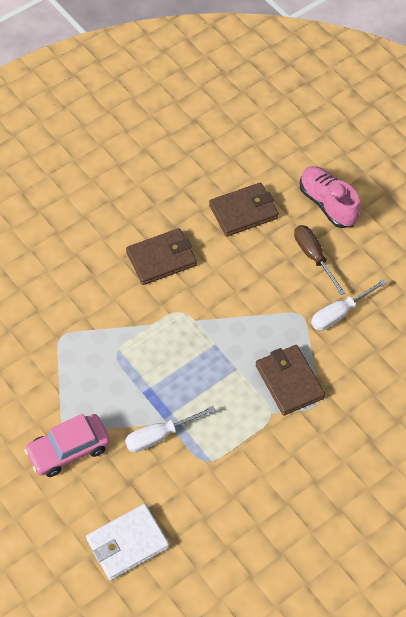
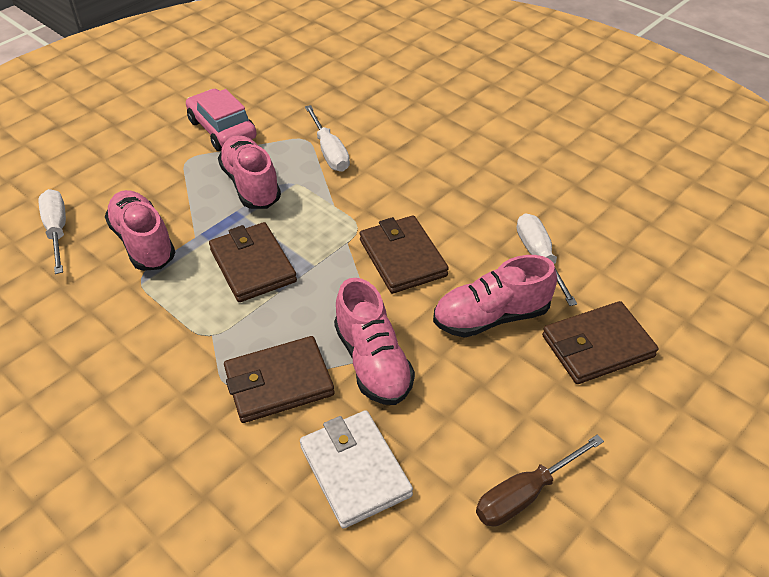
brown wallet: [126,228,197,285] [209,182,279,237] [256,345,325,416] = 3 -> [209,222,297,302] [224,336,334,423] [360,215,449,294] [542,301,658,384] = 4
pink shoe: [300,166,360,228] = 1 -> [105,190,176,271] [218,135,281,209] [334,278,415,405] [433,255,557,338] = 4
white screwdriver: [125,406,216,452] [311,279,387,330] = 2 -> [39,189,66,274] [305,105,350,172] [517,213,577,306] = 3

